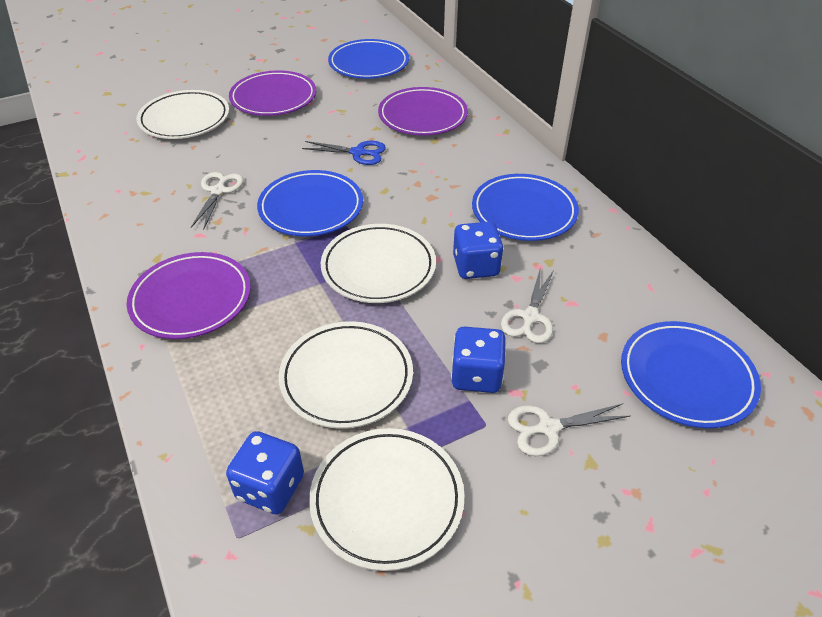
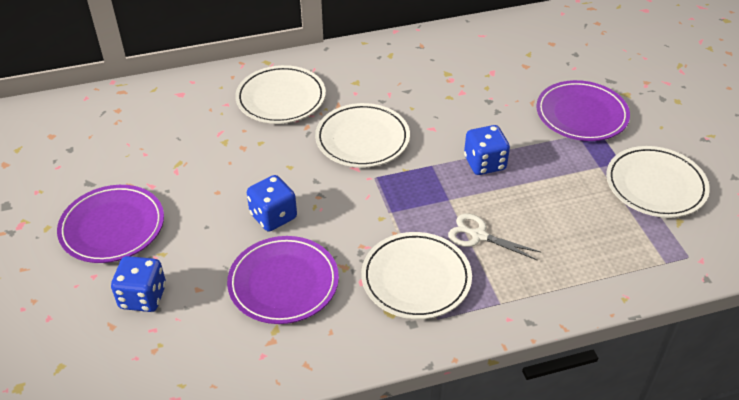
blue plate: [257,170,363,236] [328,39,409,79] [472,174,579,241] [621,321,761,428] = 4 -> none = 0
blue scissors: [302,141,386,165] = 1 -> none = 0
white scissors: [191,172,244,230] [501,267,554,343] [508,404,631,456] = 3 -> [448,213,541,260] = 1

